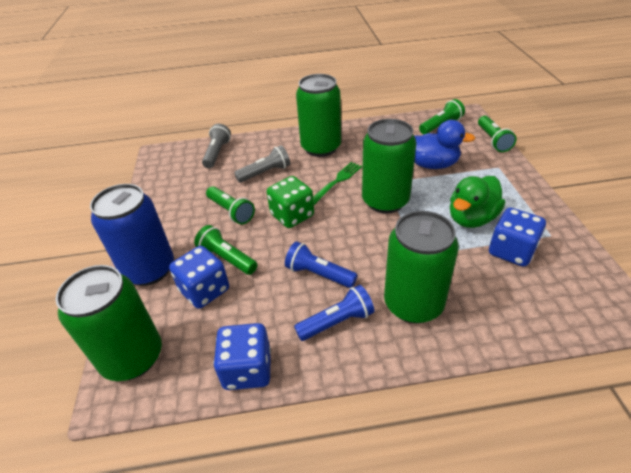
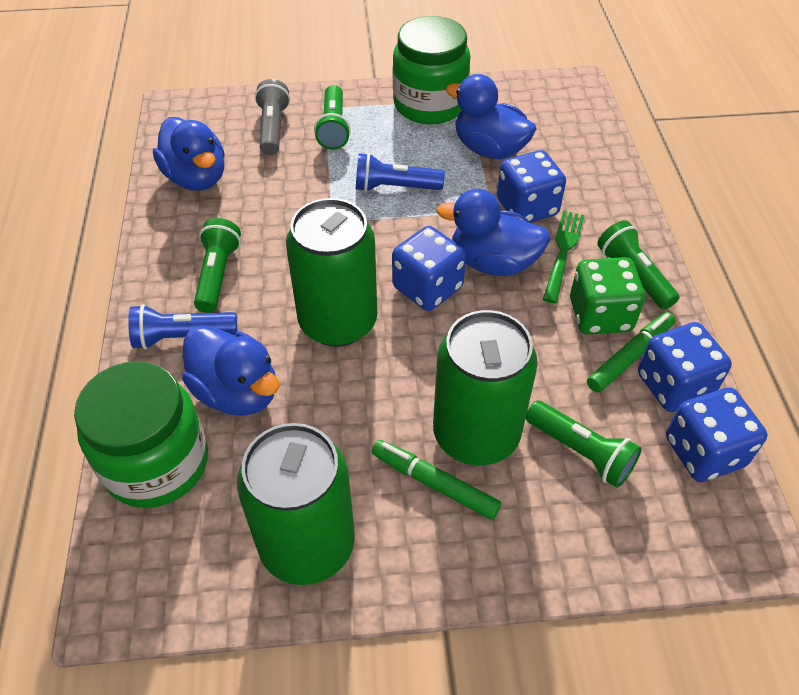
blue can: [90,184,174,286] = 1 -> none = 0
blue dice: [169,246,229,309] [214,323,271,390] [489,208,546,267] = 3 -> [392,226,466,311] [497,150,566,223] [638,322,732,412] [666,387,767,482] = 4
blue duck: [414,120,475,169] = 1 -> [153,117,225,191] [182,325,279,416] [436,189,551,276] [446,74,537,159] = 4
green can: [55,265,162,381] [296,74,341,157] [362,119,416,213] [384,211,459,324] = 4 -> [237,423,355,585] [286,198,377,347] [433,310,538,465] = 3
green duck: [450,176,505,228] = 1 -> none = 0
green jar: none = 0 -> [74,361,208,508] [393,16,470,124] = 2
green marker: none = 0 -> [372,440,501,520] [587,312,676,393] = 2
grey flashlight: [202,124,231,168] [234,145,290,183] = 2 -> [255,79,290,155] = 1

